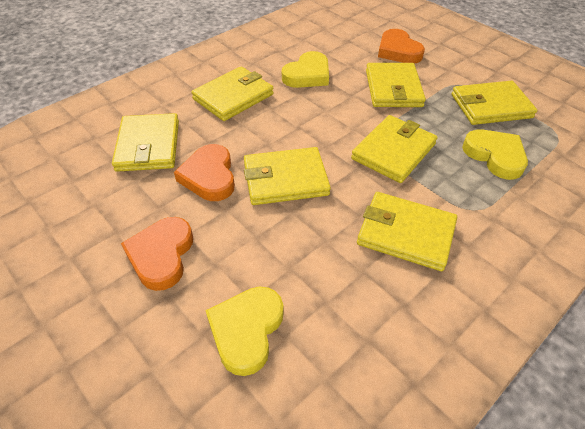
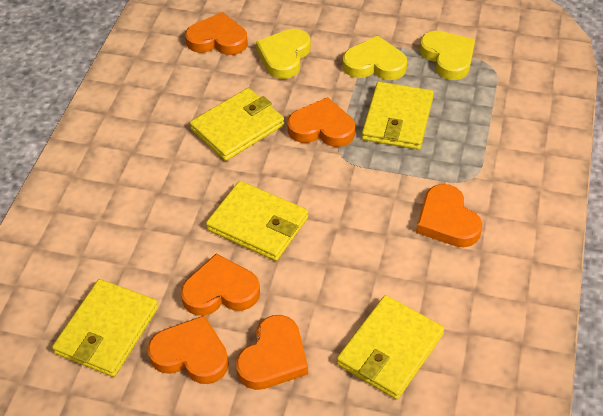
orange heart: [121,217,193,291] [174,144,235,201] [378,29,425,64] = 3 -> [147,315,229,384] [181,254,260,316] [185,12,248,55] [236,315,308,390] [288,97,355,147] [416,184,482,248] = 6
yellow wallet: [112,113,179,172] [191,66,274,121] [244,147,331,205] [351,115,438,183] [357,192,457,271] [366,63,426,107] [451,81,537,125] = 7 -> [52,279,159,377] [190,88,284,161] [206,181,308,261] [337,295,444,399] [362,82,434,150] = 5

